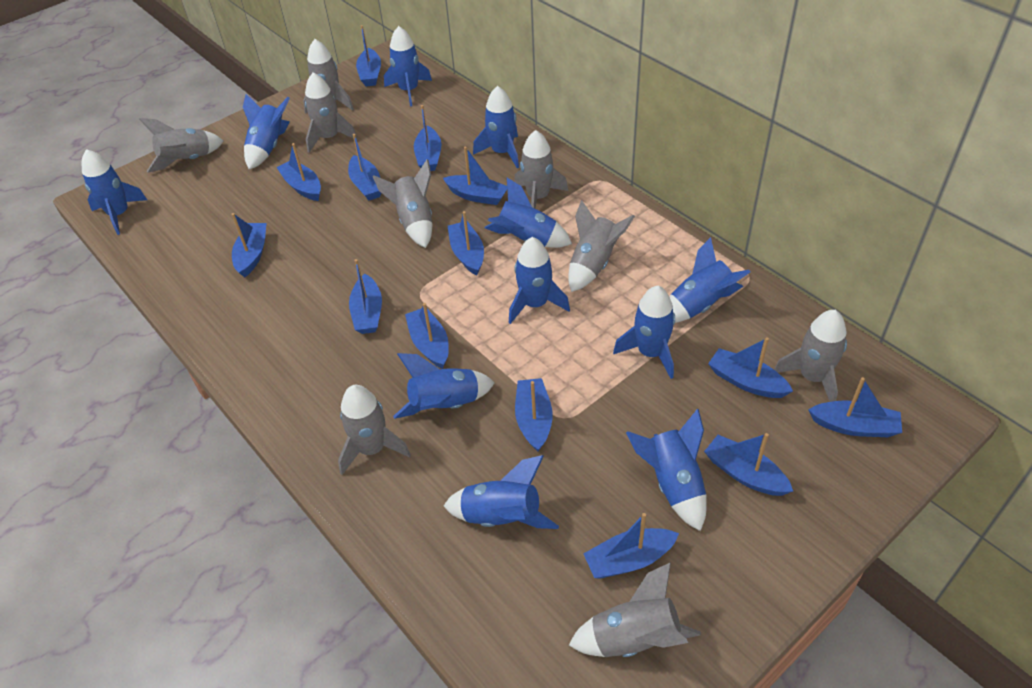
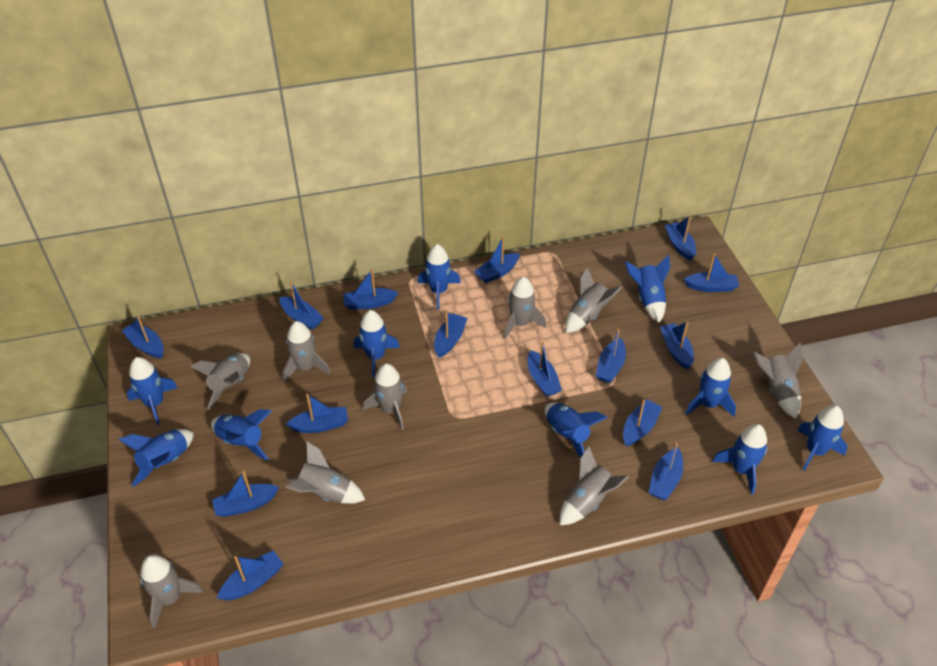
blue boat: [231,213,267,278] [277,143,321,201] [348,134,381,201] [349,259,382,334] [356,25,381,86] [405,303,449,369] [414,105,441,171] [443,147,507,205] [448,211,484,275] [515,378,553,452] [583,513,679,579] [704,433,793,496] [708,337,793,398] [808,377,902,437] = 14 -> [122,315,164,358] [212,471,279,517] [217,550,284,600] [280,281,324,330] [285,394,348,433] [343,269,398,310] [434,311,468,358] [474,236,520,284] [528,342,562,397] [596,329,626,383] [623,399,662,446] [649,443,683,500] [660,321,694,369] [665,215,696,261] [684,253,739,292] = 15
blue rocket: [82,149,147,235] [243,94,290,169] [384,26,432,107] [393,353,495,419] [444,455,559,529] [473,86,519,168] [485,178,572,248] [509,237,570,324] [613,286,675,379] [626,409,707,531] [670,237,751,323] = 11 -> [118,429,194,487] [127,357,178,425] [211,409,271,461] [353,310,400,377] [417,244,461,309] [545,403,607,457] [625,254,670,323] [685,358,736,417] [712,424,767,495] [797,405,847,471] = 10

